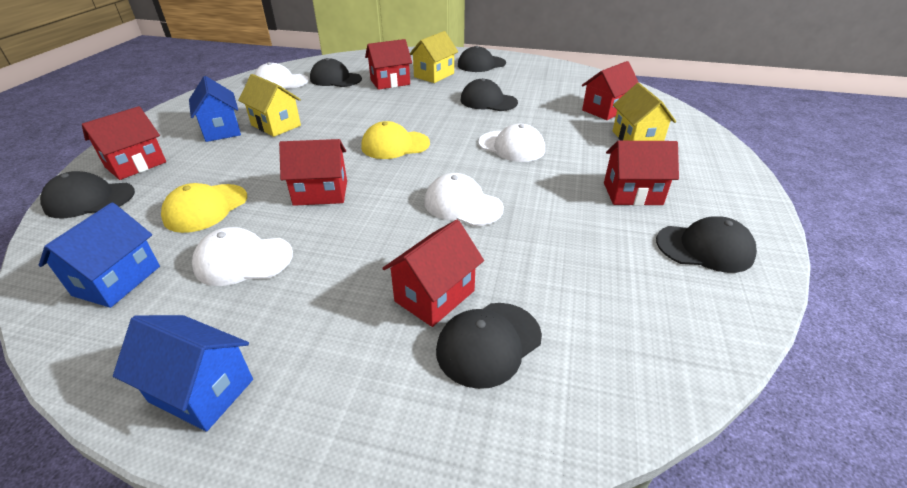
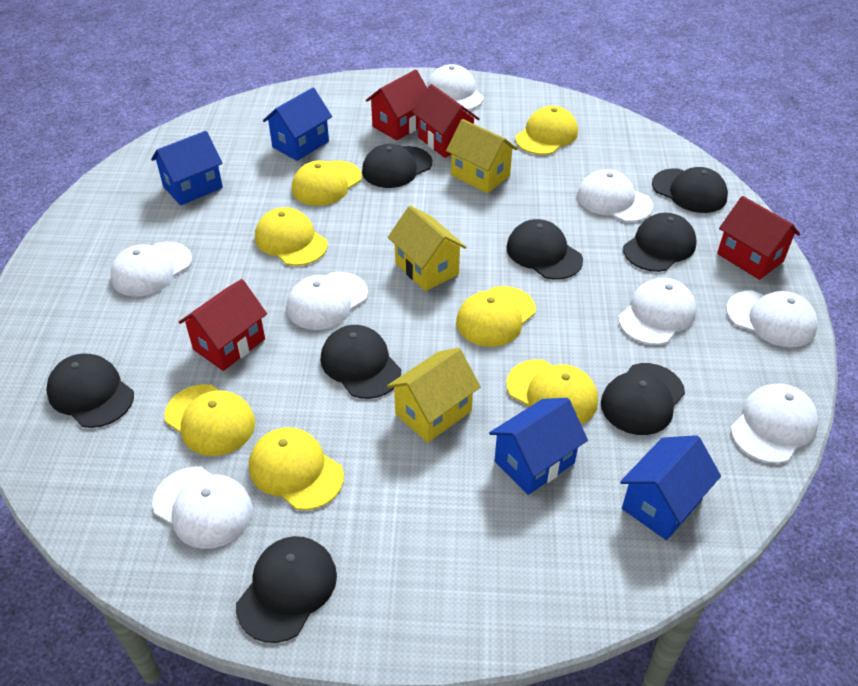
black cap: [40,171,135,218] [310,58,362,87] [436,303,542,389] [458,46,506,72] [460,78,518,111] [656,216,757,273] = 6 -> [46,353,134,428] [236,536,337,643] [321,325,401,399] [362,144,432,188] [506,219,583,280] [601,363,685,435] [623,213,697,272] [652,167,728,213] = 8
blue house: [39,203,160,308] [113,315,253,431] [189,76,241,142] = 3 -> [151,131,223,205] [263,88,332,161] [489,398,588,495] [620,435,721,540] = 4
red house: [82,106,166,180] [279,139,347,206] [365,39,412,90] [382,220,484,327] [582,61,639,120] [604,141,679,206] = 6 -> [179,279,267,371] [366,69,427,141] [412,84,480,158] [717,196,800,280] = 4
white cap: [192,227,293,286] [254,62,309,89] [424,173,504,226] [478,124,545,162] = 4 -> [110,242,192,297] [152,467,253,549] [287,272,368,330] [427,64,484,111] [577,169,653,222] [618,278,697,345] [726,290,818,348] [730,384,819,463] = 8
yellow cap: [161,183,247,233] [361,121,430,159] = 2 -> [164,384,255,456] [249,427,344,510] [255,207,328,266] [292,160,362,206] [456,286,536,347] [506,359,598,424] [515,106,578,155] = 7

